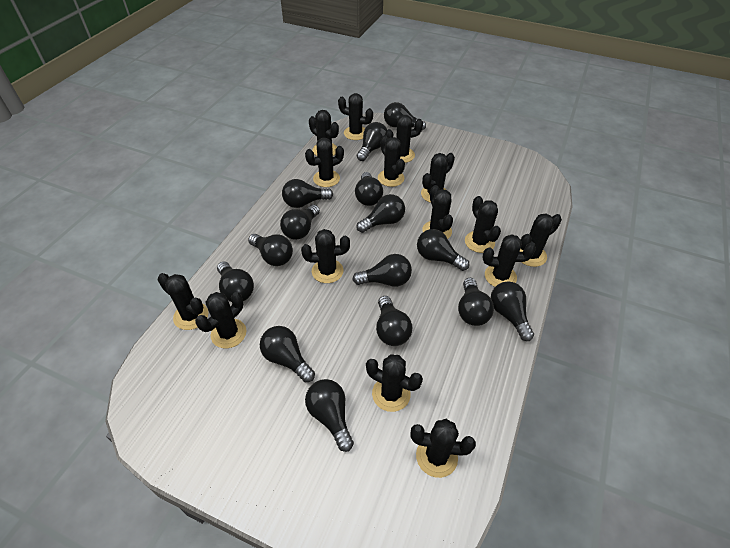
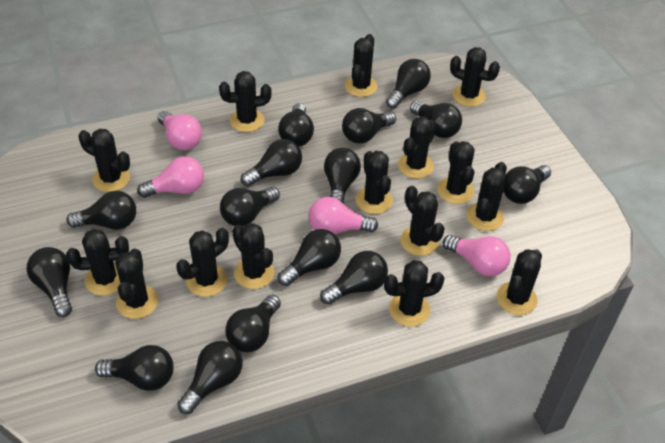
pink light bulb: none = 0 -> [137,156,204,198] [158,111,202,150] [309,197,378,234] [443,235,511,276] = 4

